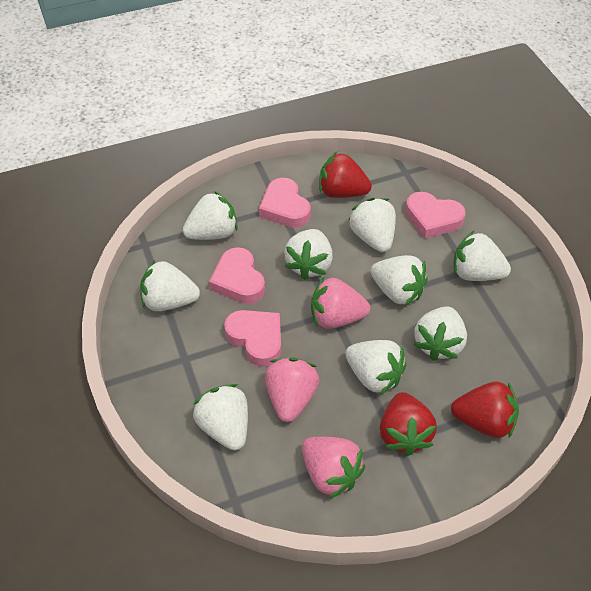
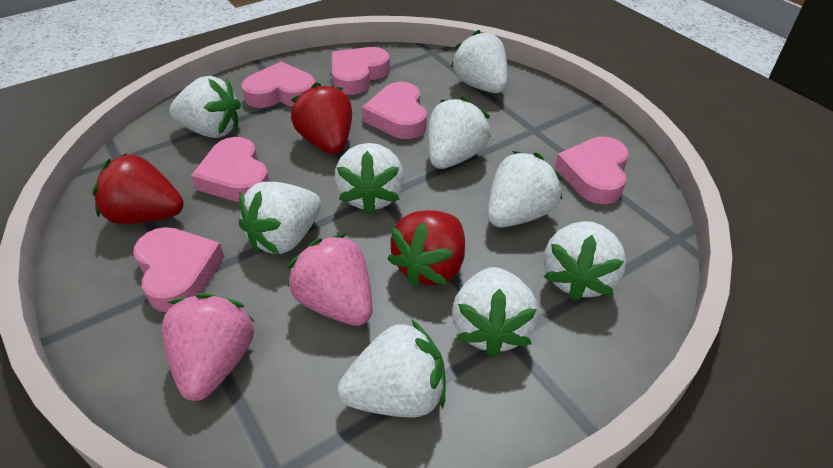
pink heart: [209,247,265,304] [224,310,281,367] [259,178,311,228] [405,192,466,239] = 4 -> [133,227,224,312] [191,137,270,202] [241,62,315,108] [332,47,390,95] [362,82,427,139] [555,137,629,204] = 6
pink strawberry: [265,358,319,422] [302,437,365,499] [311,277,370,329] = 3 -> [162,293,255,401] [287,233,372,326] = 2

